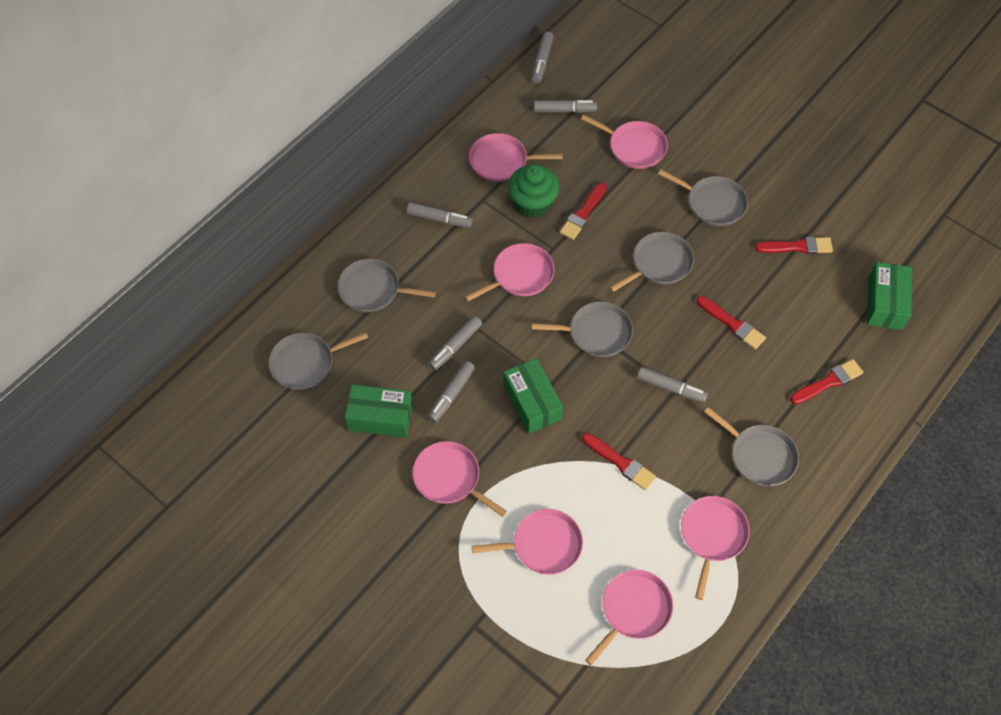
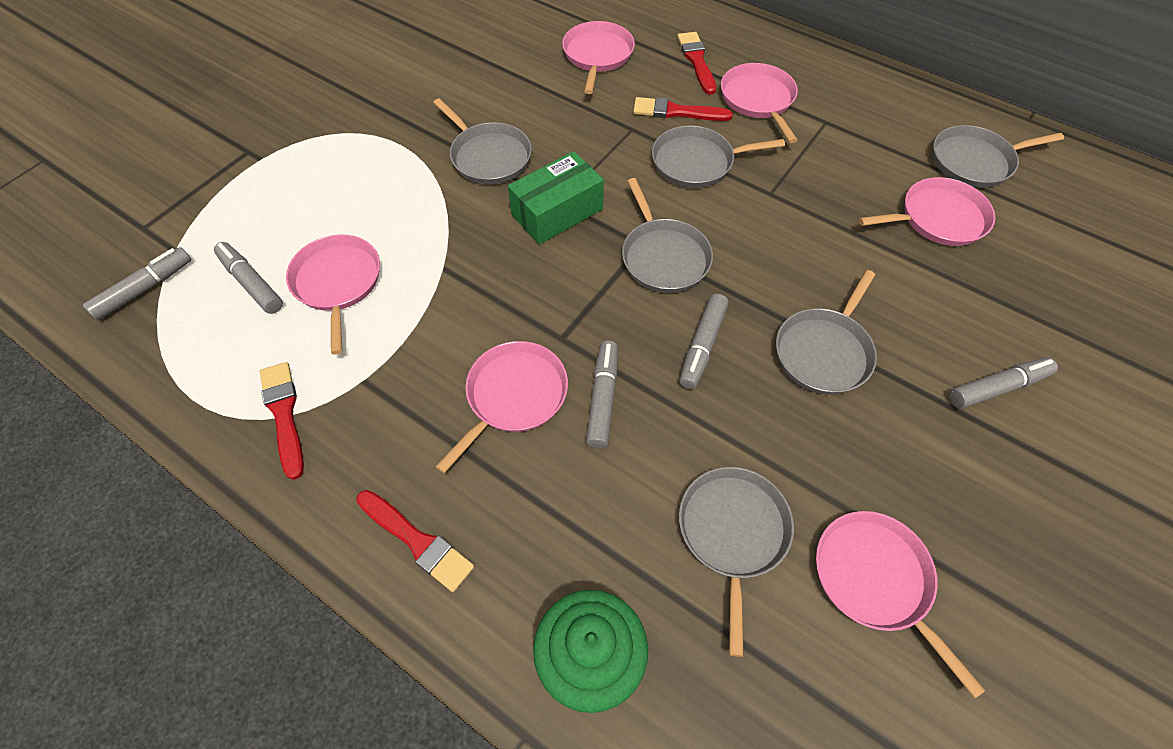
green box: [345,384,413,437] [504,358,563,433] [867,262,912,330] = 3 -> [508,151,604,245] = 1
grey marker: [407,202,473,228] [427,361,476,423] [428,316,482,371] [531,32,554,84] [534,100,597,113] [637,367,708,403] = 6 -> [83,247,191,320] [214,242,283,314] [586,341,618,448] [679,293,728,389] [949,358,1058,409] = 5
pink pan: [412,441,507,517] [464,243,554,301] [469,133,563,182] [472,509,583,575] [581,115,668,169] [585,570,673,665] [681,496,750,600] = 7 -> [286,235,380,354] [435,341,568,473] [562,21,635,94] [721,63,798,143] [816,511,985,698] [859,177,995,246] = 6
red brush: [560,183,607,240] [582,433,656,490] [696,296,766,350] [755,237,833,254] [790,359,863,404] = 5 -> [259,362,304,480] [356,490,474,592] [633,97,733,121] [677,32,716,95] = 4

